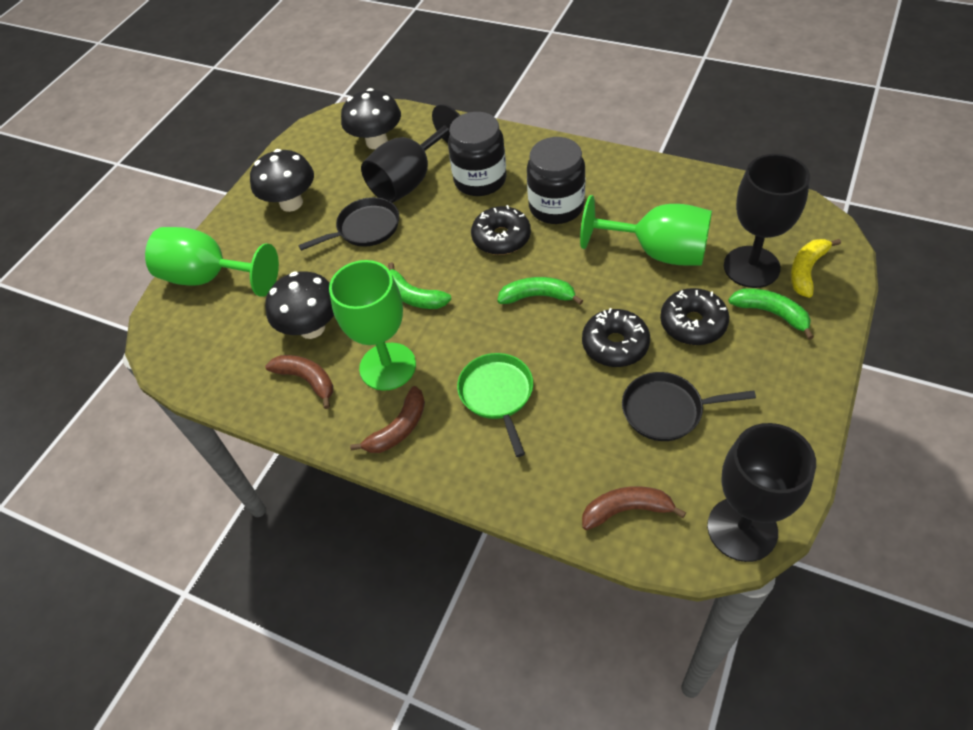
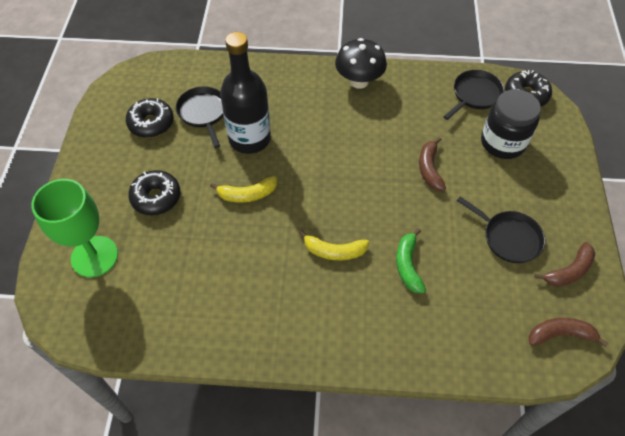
black bottle: none = 0 -> [220,32,271,154] = 1
black goblet: [361,104,460,203] [707,423,816,562] [724,154,810,288] = 3 -> none = 0
black jar: [448,112,507,196] [527,137,586,224] = 2 -> [481,89,541,159] = 1
black mushroom: [250,149,314,212] [265,271,334,339] [341,88,401,149] = 3 -> [335,38,387,89] = 1
black pan: [298,197,399,251] [622,372,756,441] = 2 -> [176,86,224,148] [443,70,505,120] [457,196,545,263] = 3
green banana: [388,262,451,309] [497,277,583,305] [729,288,814,340] = 3 -> [396,228,426,293] = 1
green goblet: [145,227,279,297] [329,260,416,391] [580,195,712,266] = 3 -> [31,179,118,277] = 1
green pan: [457,353,533,457] = 1 -> none = 0
yellow banana: [791,239,841,298] = 1 -> [210,176,277,203] [299,230,369,260] = 2

